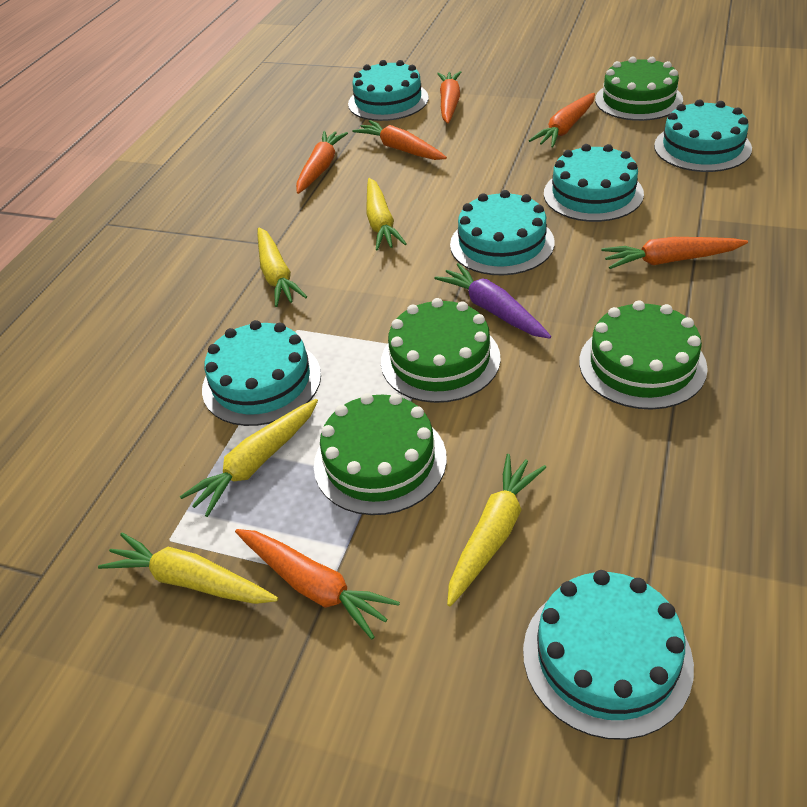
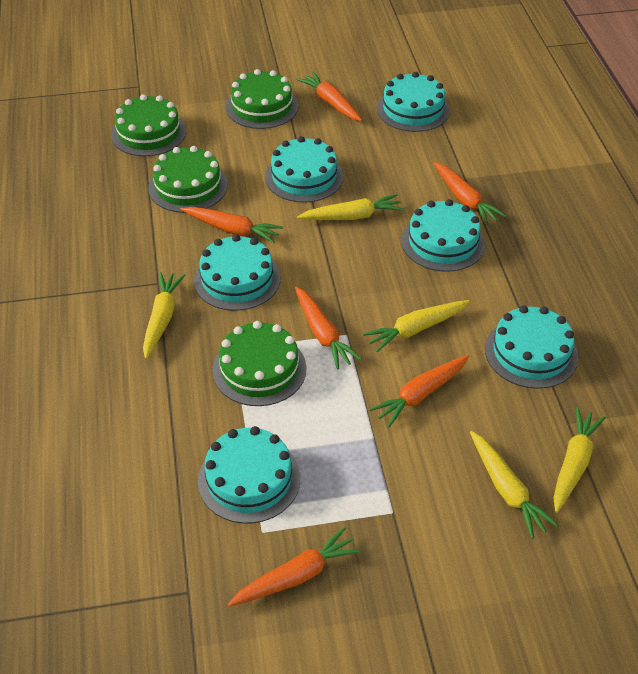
purple carrot: [434,263,551,339] = 1 -> none = 0

